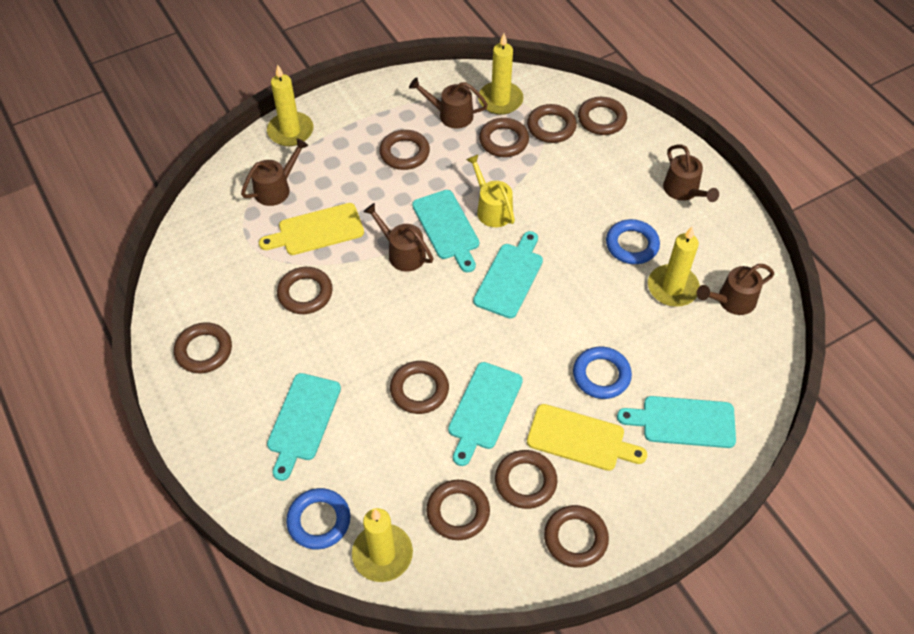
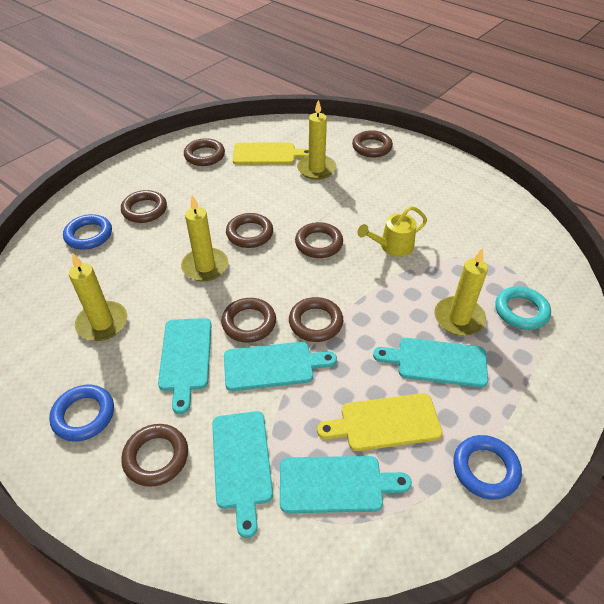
brown ring: [174,322,232,373] [277,267,333,314] [379,130,430,170] [390,361,449,414] [426,480,490,540] [479,118,529,157] [495,450,557,509] [527,104,577,143] [544,505,609,568] [578,97,627,135] = 10 -> [121,190,167,223] [121,424,188,487] [184,138,225,166] [221,298,276,343] [226,213,273,248] [289,297,343,342] [295,222,343,258] [352,130,393,157] = 8
brown watering can: [241,138,309,206] [363,203,434,272] [409,77,488,129] [663,145,719,202] [697,264,774,315] = 5 -> none = 0
turquoise ring: none = 0 -> [495,286,551,330] = 1

